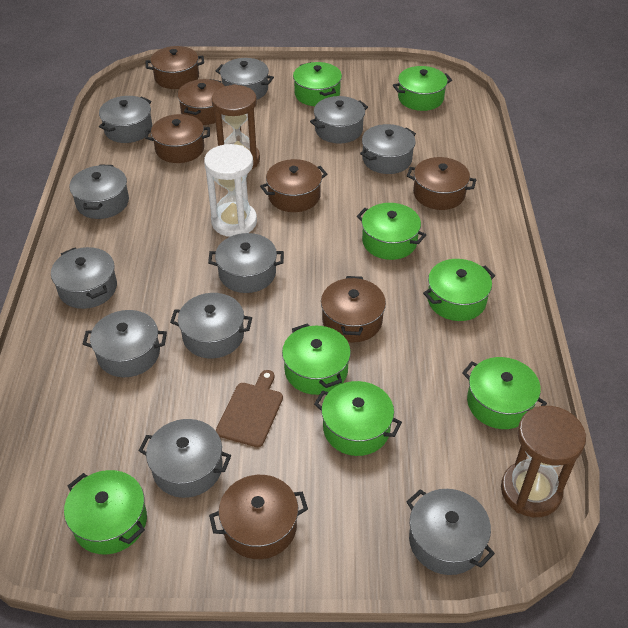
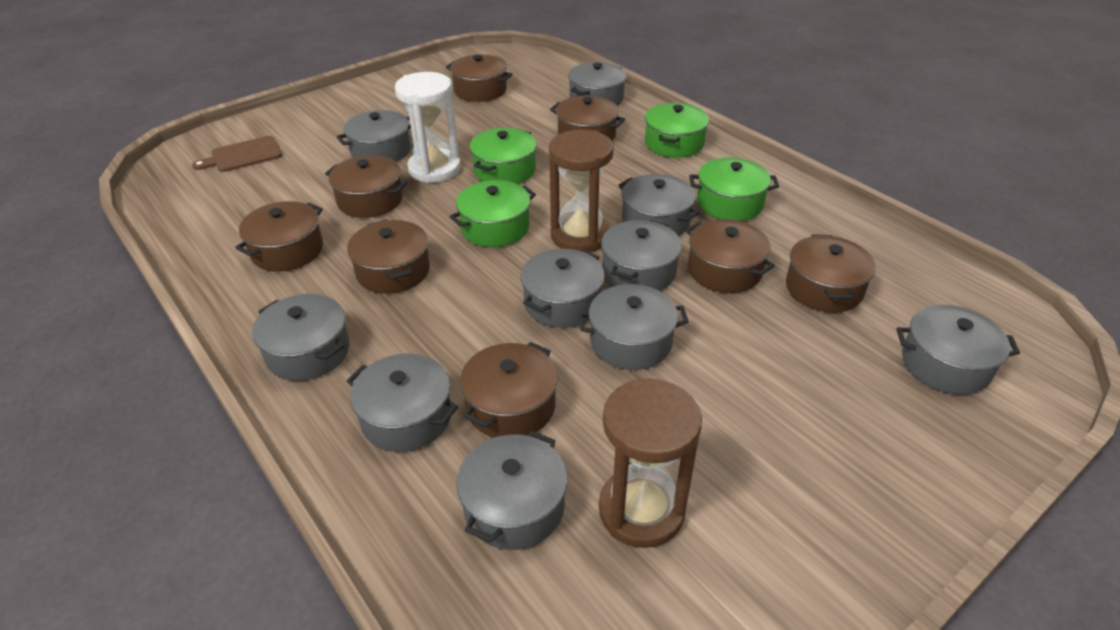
brown pot: [145,46,204,89] [145,114,210,163] [177,79,225,125] [209,475,308,559] [260,159,327,212] [321,276,386,342] [407,157,476,210] = 7 -> [235,201,323,272] [325,155,407,218] [347,220,430,294] [446,54,513,102] [460,342,558,438] [550,95,625,141] [686,219,775,293] [786,234,876,313] = 8
green pot: [64,470,147,555] [282,323,351,395] [293,62,342,106] [314,381,402,456] [357,203,426,260] [393,66,452,111] [423,259,495,321] [462,357,547,429] = 8 -> [450,180,536,247] [470,128,537,184] [645,103,709,158] [689,158,779,221] = 4
grey pot: [51,247,117,309] [69,164,129,219] [83,310,167,377] [99,96,152,143] [139,419,231,498] [170,293,252,359] [208,233,284,293] [216,58,274,100] [310,96,368,144] [360,124,416,174] [406,489,495,575] = 11 -> [252,294,350,381] [337,110,411,162] [347,354,458,452] [456,431,567,550] [521,249,605,328] [568,62,626,106] [578,284,689,370] [601,220,682,291] [618,174,699,236] [896,305,1020,395] = 10

